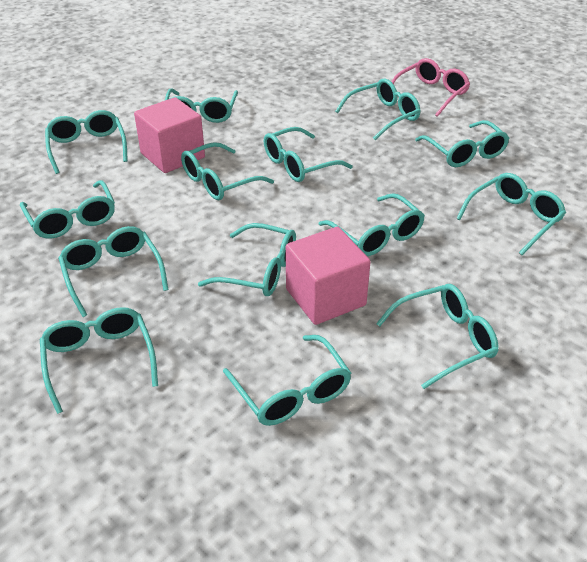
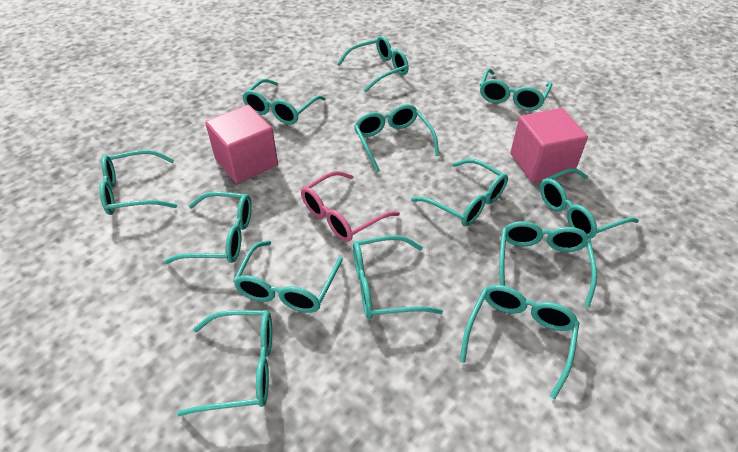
turquoise glasses: [20,180,115,239] [40,307,158,414] [45,110,128,174] [58,226,168,317] [165,89,238,123] [181,142,274,200] [198,223,296,296] [223,335,351,426] [264,127,353,182] [319,193,425,256] [335,79,420,140] [376,284,499,389] [415,120,509,167] [456,173,566,255] = 14 -> [99,150,177,215] [164,192,252,264] [177,310,272,416] [233,240,343,313] [242,79,325,125] [337,36,409,92] [353,235,443,319] [354,104,440,172] [411,159,508,226] [460,285,579,399] [480,68,552,111] [499,221,597,307] [540,168,639,239] = 13

